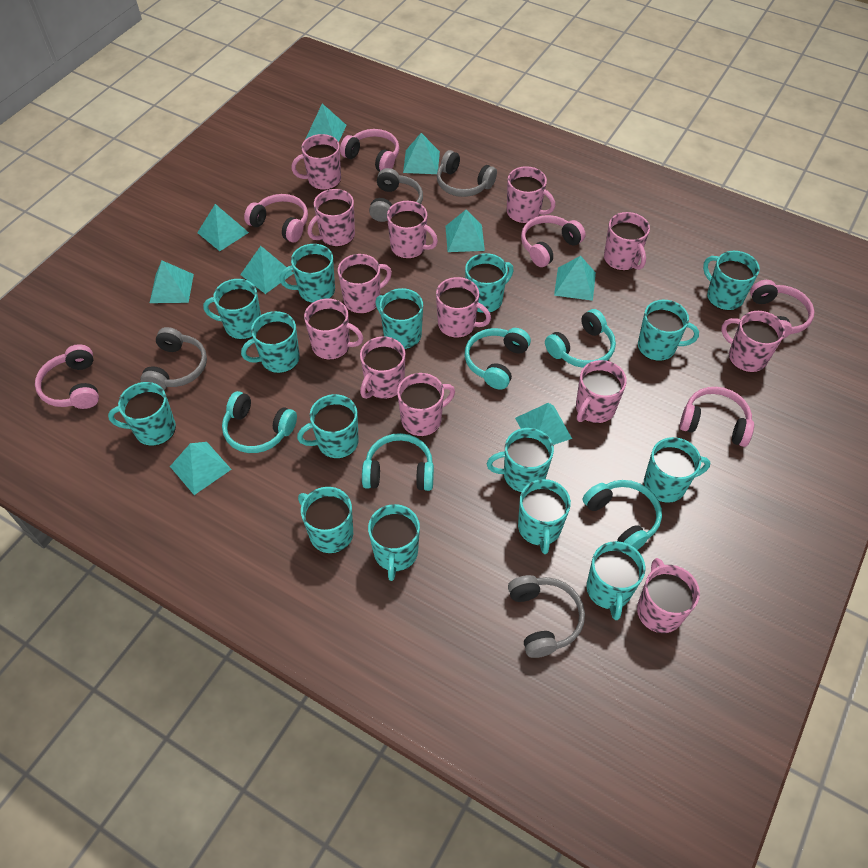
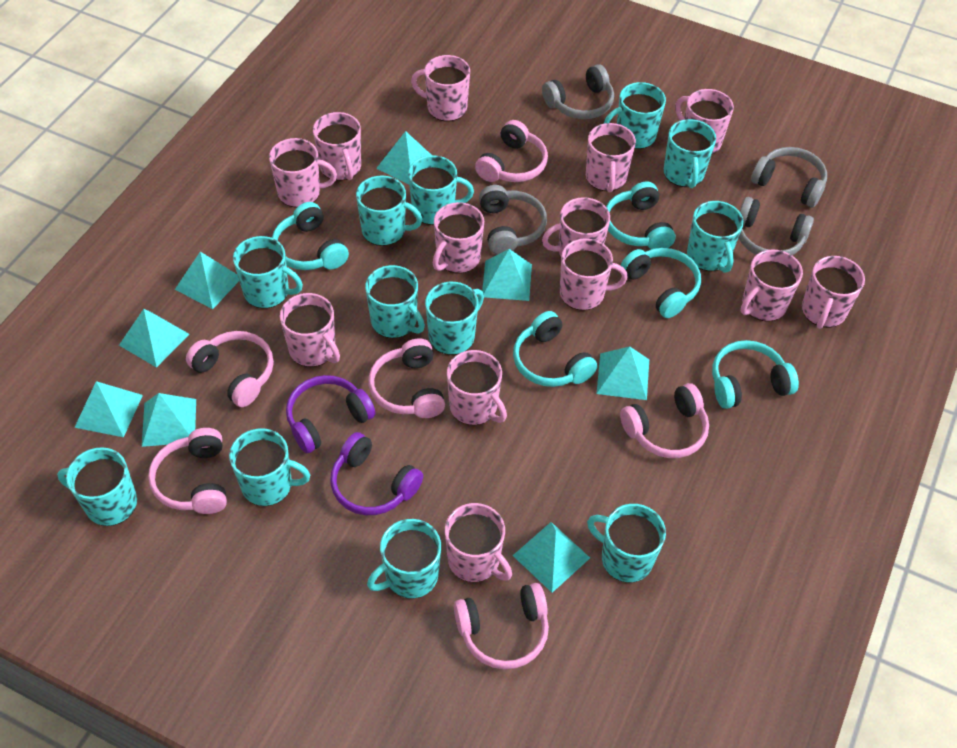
purple headphones: none = 0 -> [286,375,375,453] [330,432,423,515] = 2
turquoise mug: [108,382,176,446] [203,279,261,340] [241,311,300,373] [280,244,335,303] [297,394,359,459] [298,487,353,554] [368,504,420,581] [375,288,423,349] [465,253,514,314] [487,428,554,493] [518,479,571,554] [587,541,645,620] [638,300,699,361] [644,437,710,503] [703,251,760,311] = 15 -> [57,447,137,526] [229,428,310,506] [233,236,303,309] [356,176,422,246] [365,265,425,339] [367,519,441,599] [408,155,474,225] [425,282,484,355] [587,504,666,583] [604,82,666,149] [664,119,716,188] [687,201,744,273] = 12
turquoise pyramid: [150,261,194,303] [170,442,232,495] [197,204,249,251] [240,246,294,294] [305,104,347,142] [403,133,440,174] [445,210,485,252] [515,403,572,445] [554,256,596,301] = 9 -> [74,381,143,437] [119,309,189,368] [142,393,196,447] [175,252,239,309] [376,131,431,185] [482,249,532,301] [512,522,590,593] [597,346,649,400] = 8

